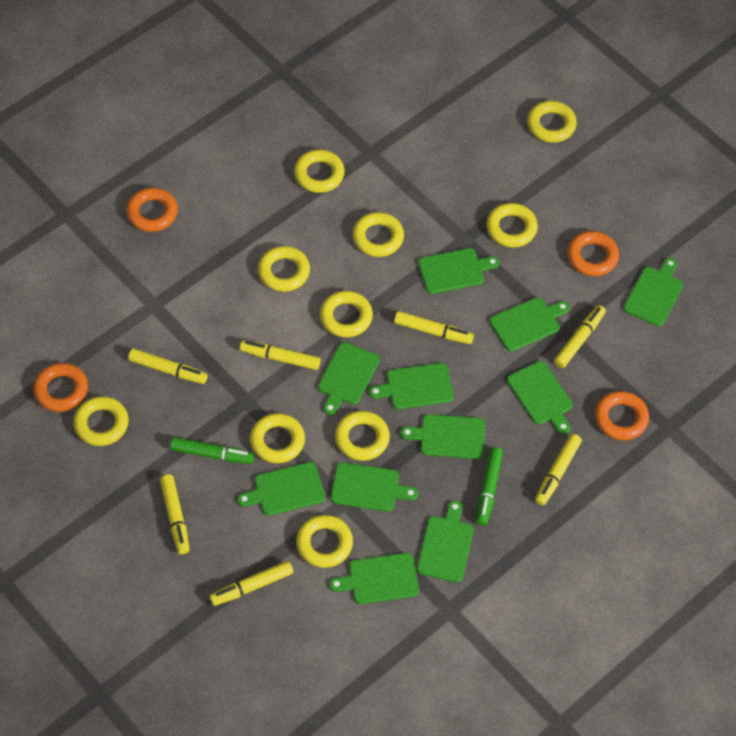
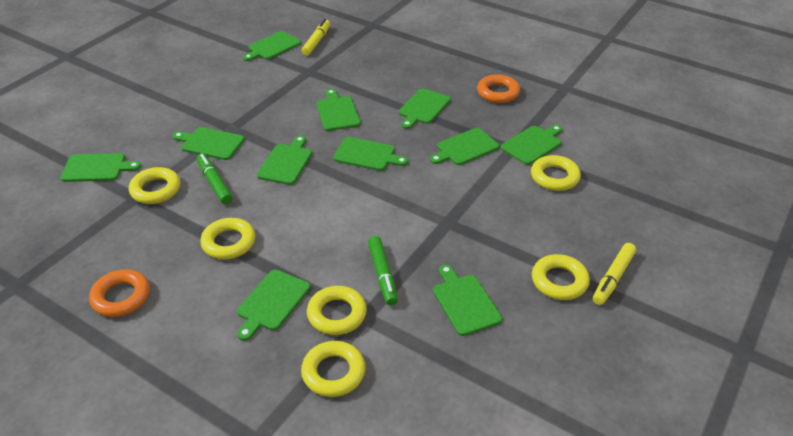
orange ring: [33,363,88,412] [126,188,178,232] [567,231,619,276] [595,391,649,440] = 4 -> [89,269,150,317] [477,74,520,103] = 2
yellow marker: [128,349,208,384] [160,474,190,554] [209,561,293,606] [240,340,320,370] [394,311,474,344] [535,434,582,505] [554,305,606,368] = 7 -> [301,19,330,56] [593,243,636,305] = 2
yellow ring: [73,396,129,446] [250,413,305,463] [258,246,310,292] [294,149,345,193] [296,515,353,568] [320,291,373,338] [335,411,390,461] [353,212,404,257] [487,203,538,247] [527,101,577,143] = 10 -> [129,167,180,204] [200,218,256,260] [301,341,365,397] [307,286,367,335] [531,155,581,191] [532,254,590,300] = 6

